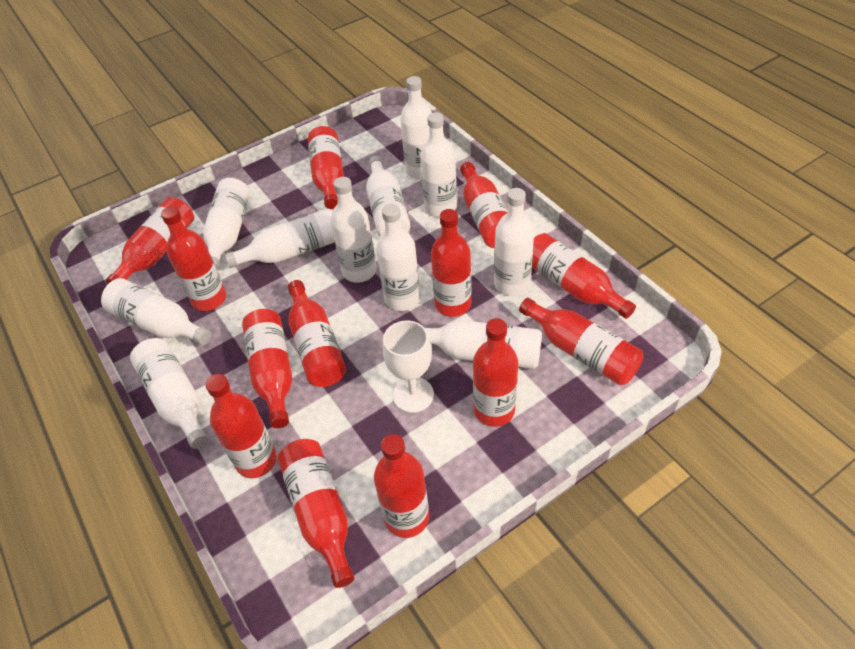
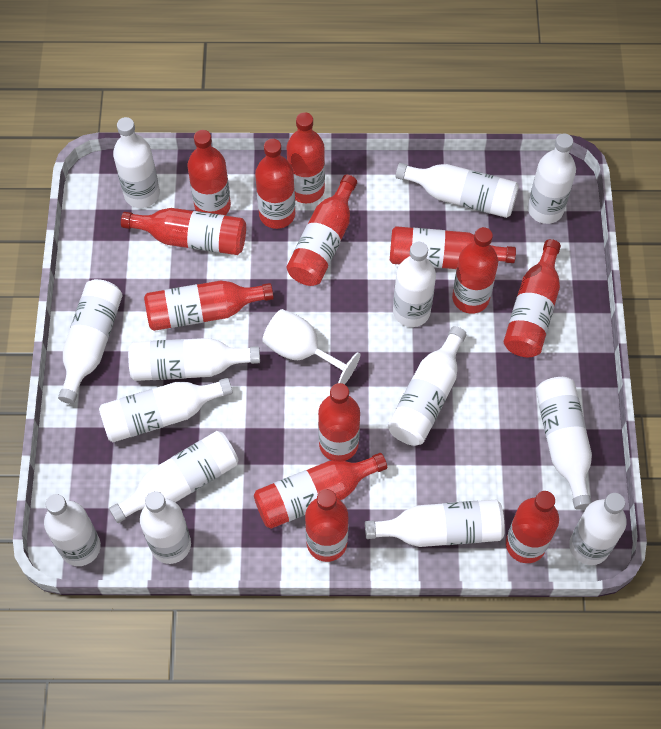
white bottle: [101,278,211,345] [130,338,208,449] [203,178,250,270] [225,208,335,268] [331,177,377,283] [366,156,410,236] [376,204,420,311] [400,76,432,179] [420,112,457,217] [425,320,542,369] [494,188,534,296] = 11 -> [44,494,101,566] [58,279,123,404] [99,378,233,442] [109,431,238,523] [113,117,160,208] [128,338,260,381] [140,491,191,564] [365,500,505,547] [388,326,467,446] [393,242,436,327] [395,163,519,218] [528,134,576,224] [536,377,592,510] [569,493,627,565] = 14

